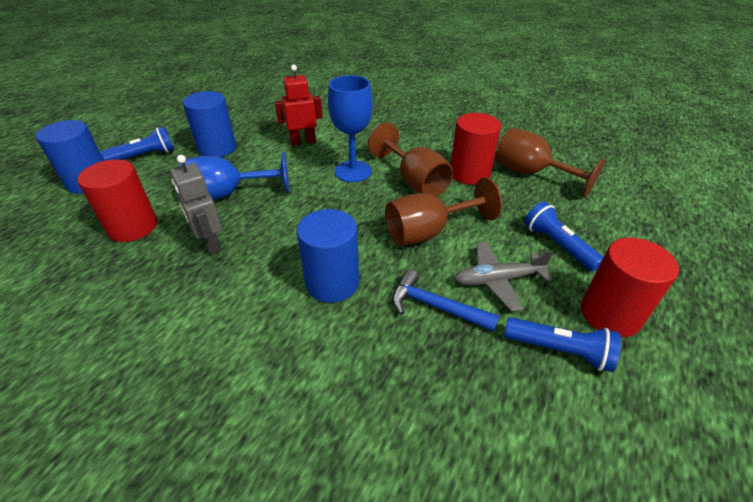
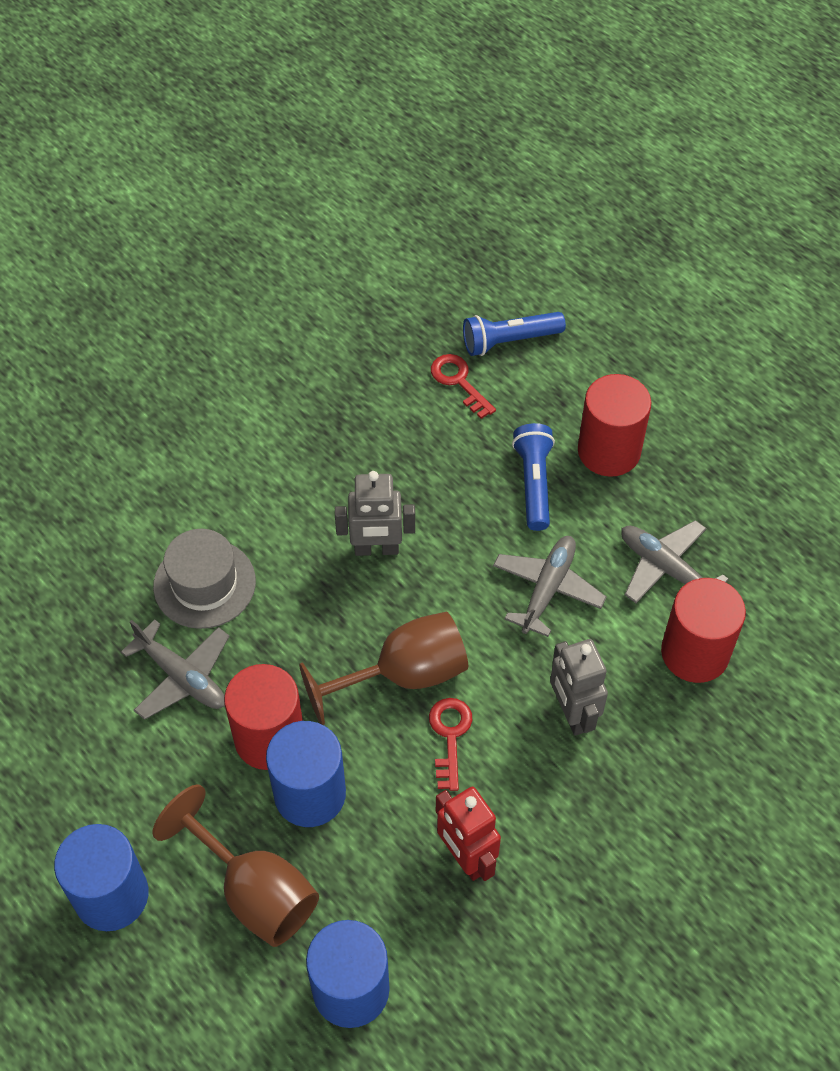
blue flashlight: [100,127,174,161] [504,317,621,372] [524,201,604,271] = 3 -> [463,312,566,356] [512,423,555,531] = 2
blue goblet: [179,152,289,200] [328,75,373,182] = 2 -> none = 0
blue hammer: [392,269,500,332] = 1 -> none = 0
brown goblet: [368,122,453,197] [385,177,502,246] [496,128,605,198] = 3 -> [152,785,319,947] [299,612,468,725] = 2
grey hat: none = 0 -> [153,529,256,629] = 1
grey plane: [454,242,553,312] = 1 -> [121,620,229,720] [493,536,607,637] [621,520,729,603] = 3
grey robot: [170,155,222,255] = 1 -> [335,471,415,556] [550,639,608,736] = 2
red key: none = 0 -> [429,698,472,791] [431,354,496,419] = 2

